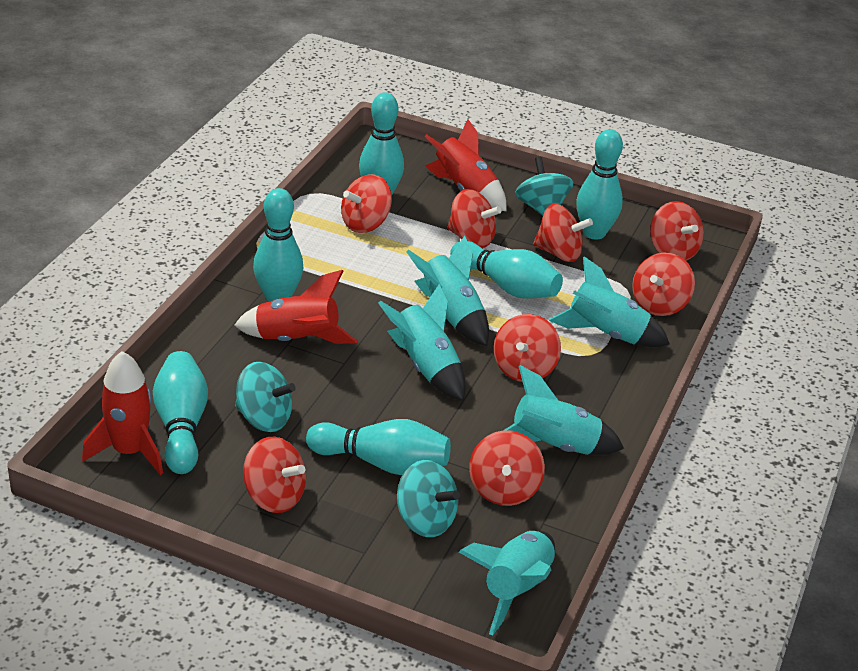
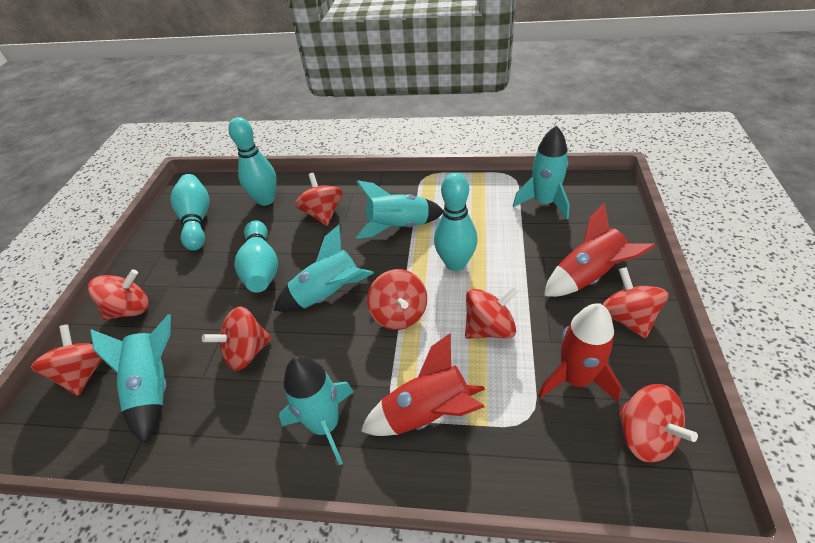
turquoise bowling pin: [153,351,208,474] [253,188,303,302] [306,419,451,475] [359,92,404,194] [450,241,563,299] [576,129,623,240] = 6 -> [170,174,210,251] [228,117,277,206] [234,220,278,293] [434,173,478,271] = 4
turquoise spinning top: [235,362,296,432] [397,460,460,537] [515,157,573,216] = 3 -> none = 0

